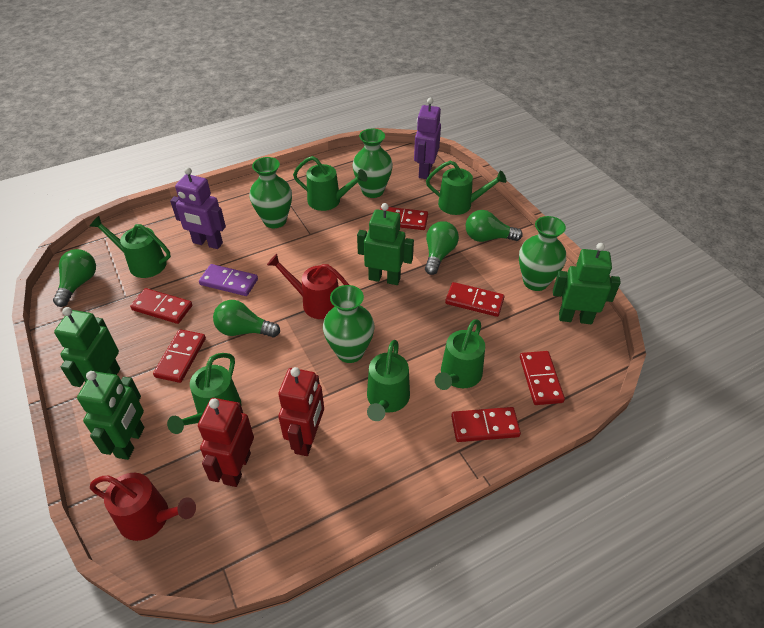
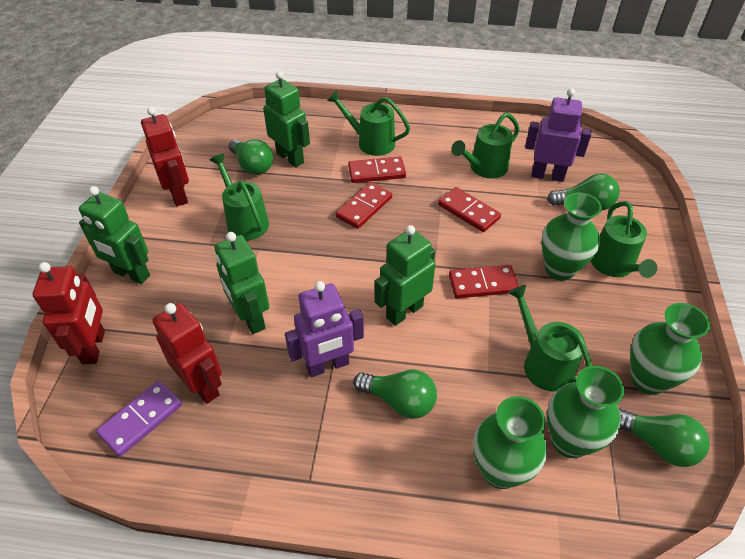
green watering can: [90,216,171,278] [167,353,241,434] [293,156,367,211] [367,340,410,421] [426,161,507,215] [435,319,485,390] = 6 -> [210,154,269,241] [327,90,410,156] [451,113,520,178] [508,285,592,392] [591,201,657,278] = 5
red domino: [130,288,192,324] [153,329,206,383] [380,207,428,230] [445,282,505,317] [451,407,521,442] [520,351,565,405] = 6 -> [336,182,392,229] [348,157,406,183] [438,187,501,232] [449,265,519,298] = 4
red robot: [198,398,254,487] [278,367,324,456] = 2 -> [33,262,105,364] [141,107,189,206] [152,303,222,404] = 3
red watering can: [90,473,196,541] [267,254,349,319] = 2 -> none = 0

